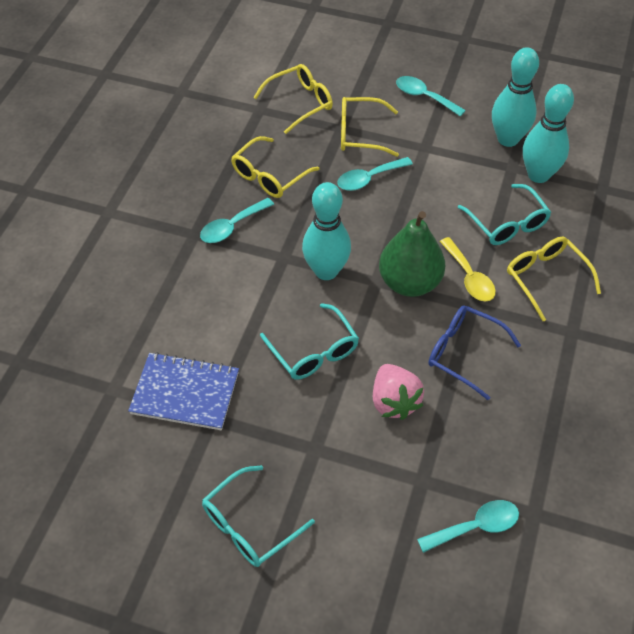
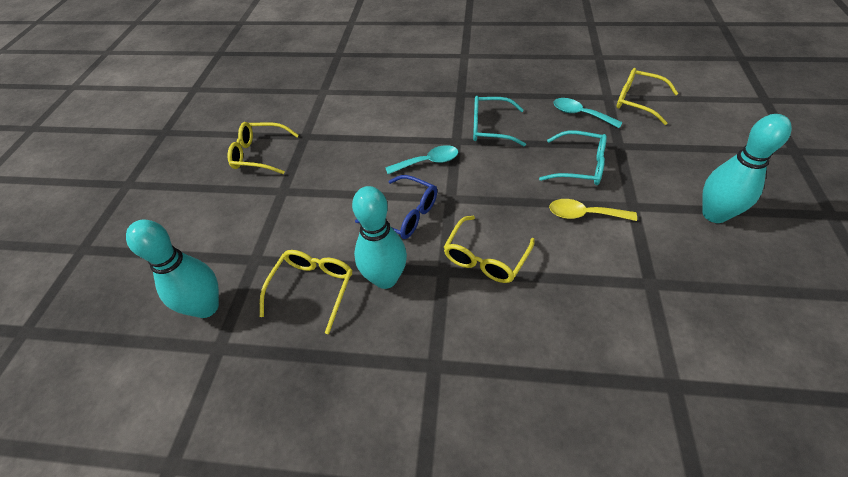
blue notebook: [128,352,239,430] = 1 -> none = 0
green pear: [379,211,445,297] = 1 -> none = 0
pink strawberry: [373,364,424,420] = 1 -> none = 0
turquoise glasses: [202,465,315,567] [260,303,359,379] [458,184,551,245] = 3 -> [473,96,526,146] [539,130,607,185] = 2
turquoise spoon: [200,198,274,243] [337,157,413,191] [396,76,466,116] [417,500,519,553] = 4 -> [385,145,458,174] [553,98,623,128] = 2

